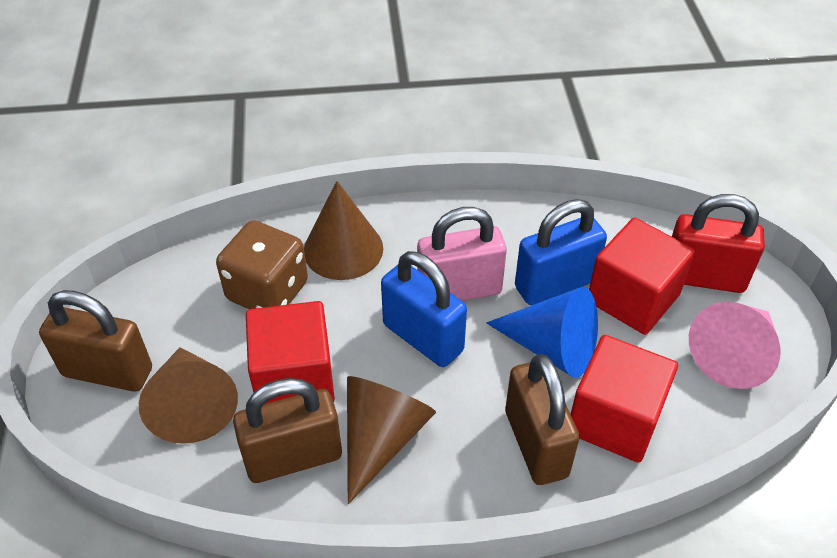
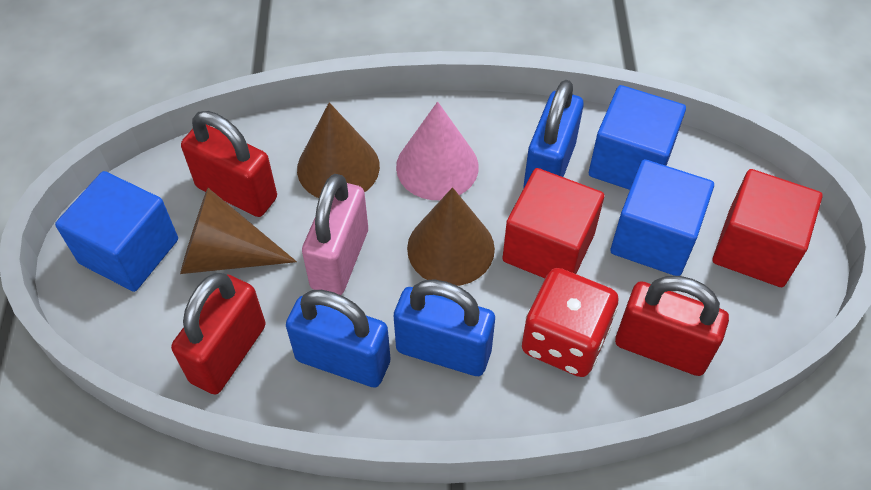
blue cone: [486,287,598,378] = 1 -> none = 0
blue cube: none = 0 -> [55,171,178,292] [589,85,686,190] [611,159,714,276] = 3
blue padlock: [381,251,467,367] [515,199,607,305] = 2 -> [286,290,390,387] [394,279,495,376] [524,80,584,187] = 3
brown dice: [216,220,308,309] = 1 -> none = 0
brown padlock: [39,290,152,392] [233,378,342,483] [505,354,580,485] = 3 -> none = 0
red cube: [246,301,335,404] [571,335,678,463] [589,218,695,335] = 3 -> [502,168,604,278] [713,169,822,287] = 2
red dice: none = 0 -> [522,268,619,377] = 1
red padlock: [672,194,765,293] = 1 -> [171,273,266,395] [181,111,277,217] [615,276,729,376] = 3

